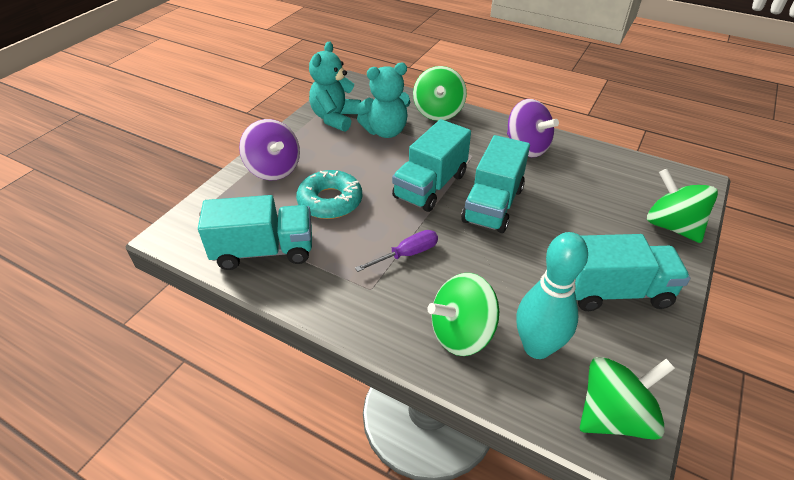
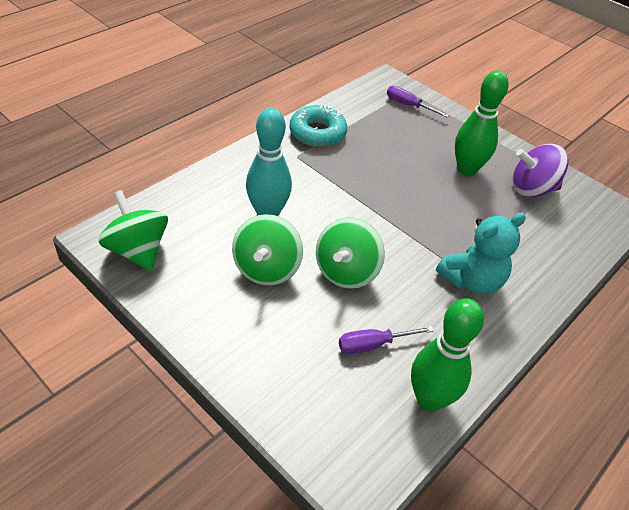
green bowling pin: none = 0 -> [411,298,484,411] [455,70,509,176] = 2
green spinning top: [413,66,467,121] [427,273,499,356] [580,357,675,440] [647,169,718,243] = 4 -> [98,190,168,271] [232,214,303,286] [316,218,385,289] = 3
purple screwdriver: [355,230,438,272] = 1 -> [339,326,434,354] [387,86,449,117] = 2
purple spinning top: [239,119,300,180] [507,99,559,157] = 2 -> [513,144,568,197] = 1
turquoise teddy bear: [309,41,361,132] [355,63,410,138] = 2 -> [436,213,526,294] = 1
turquoise truck: [198,195,312,270] [392,119,471,212] [461,135,530,233] [575,234,690,311] = 4 -> none = 0

